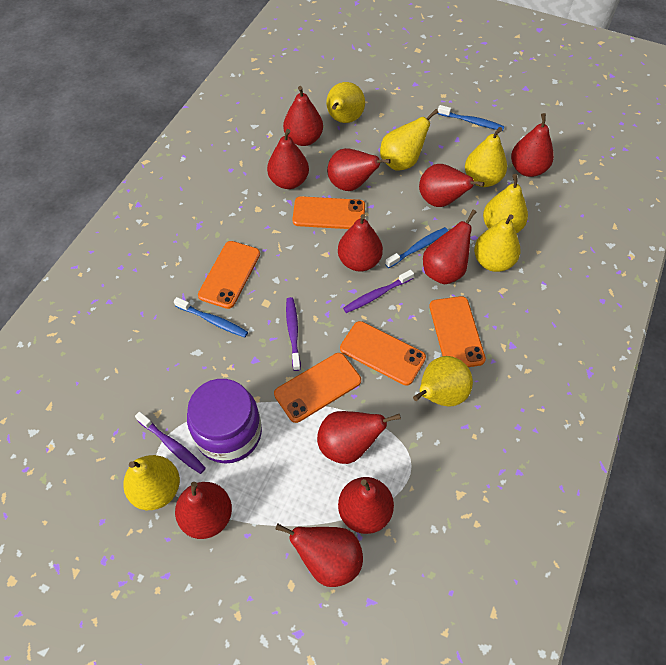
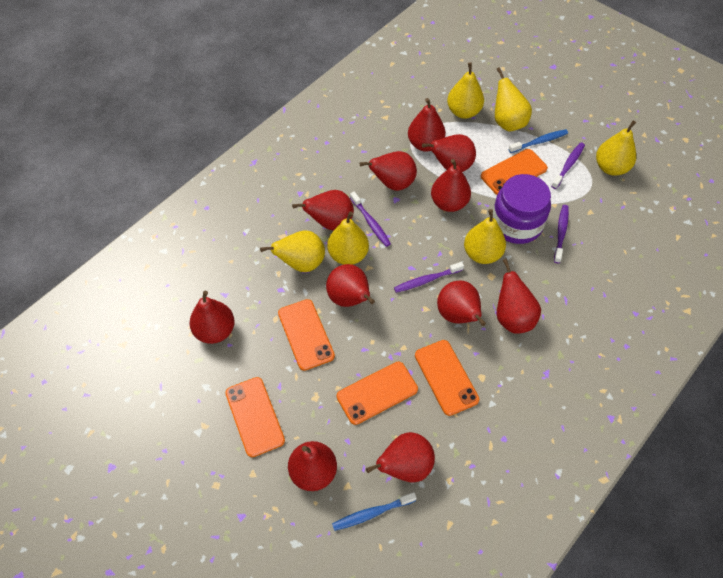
blue toothbrush: [174,297,248,338] [385,227,448,268] [437,105,505,131] = 3 -> [332,492,417,531] [509,129,568,153] = 2
purple toothbrush: [135,411,206,474] [286,297,301,371] [343,270,414,313] = 3 -> [350,191,391,247] [394,262,464,293] [551,142,585,189] [554,205,569,263] = 4
yellow pear: [123,455,180,510] [326,82,365,123] [380,109,438,171] [413,356,473,407] [465,127,507,187] [474,214,520,272] [483,174,528,234] = 7 -> [260,231,325,272] [327,212,369,265] [447,62,484,119] [464,209,506,264] [495,67,532,132] [596,120,636,176] = 6

